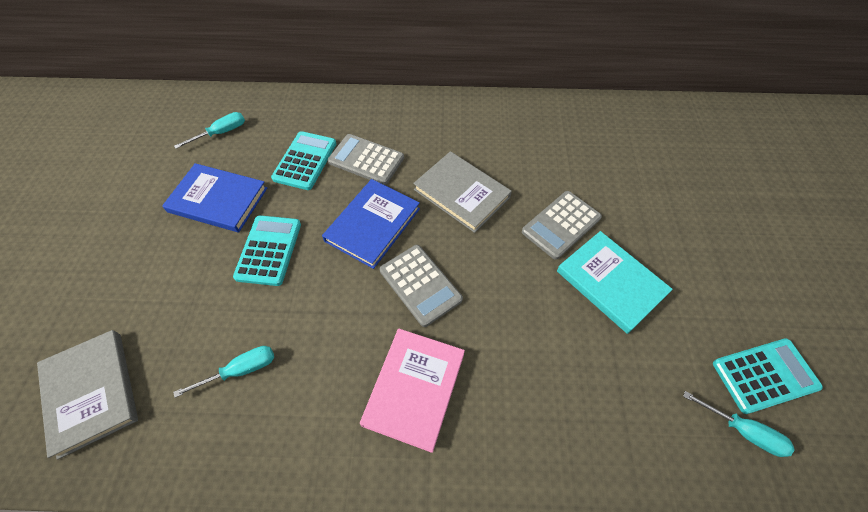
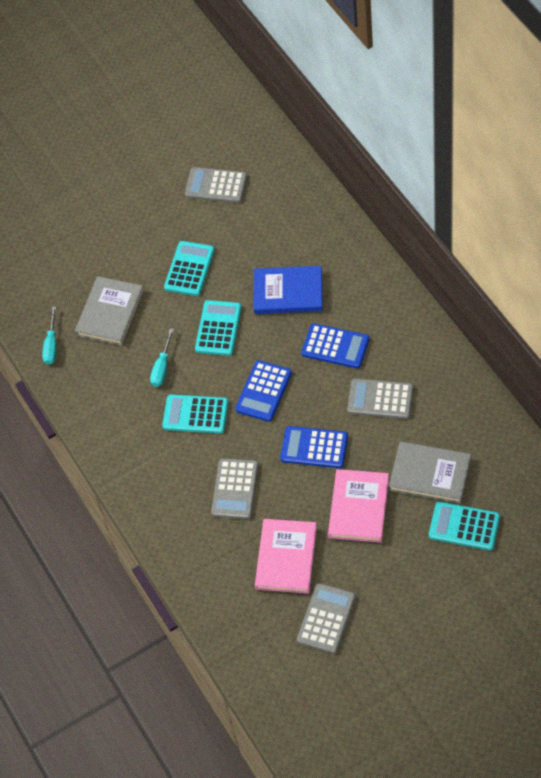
blue book: [162,163,267,232] [322,179,420,269] = 2 -> [253,266,323,314] = 1
blue calculator: none = 0 -> [235,360,292,422] [280,426,348,468] [301,323,369,369] = 3
grey calculator: [328,134,404,185] [380,245,463,327] [522,191,602,260] = 3 -> [185,167,247,203] [211,458,259,519] [297,583,356,654] [347,378,414,419] = 4
pink book: [360,329,465,453] = 1 -> [255,519,317,593] [328,469,389,543] = 2
turquoise book: [557,231,673,334] = 1 -> none = 0
turquoise calculator: [233,215,301,286] [271,131,336,190] [713,338,823,414] = 3 -> [162,395,229,434] [164,241,215,296] [195,300,242,356] [429,502,500,550] = 4
turquoise screwdriver: [173,346,274,398] [174,112,245,149] [683,391,794,457] = 3 -> [42,307,57,365] [150,328,174,387] = 2

